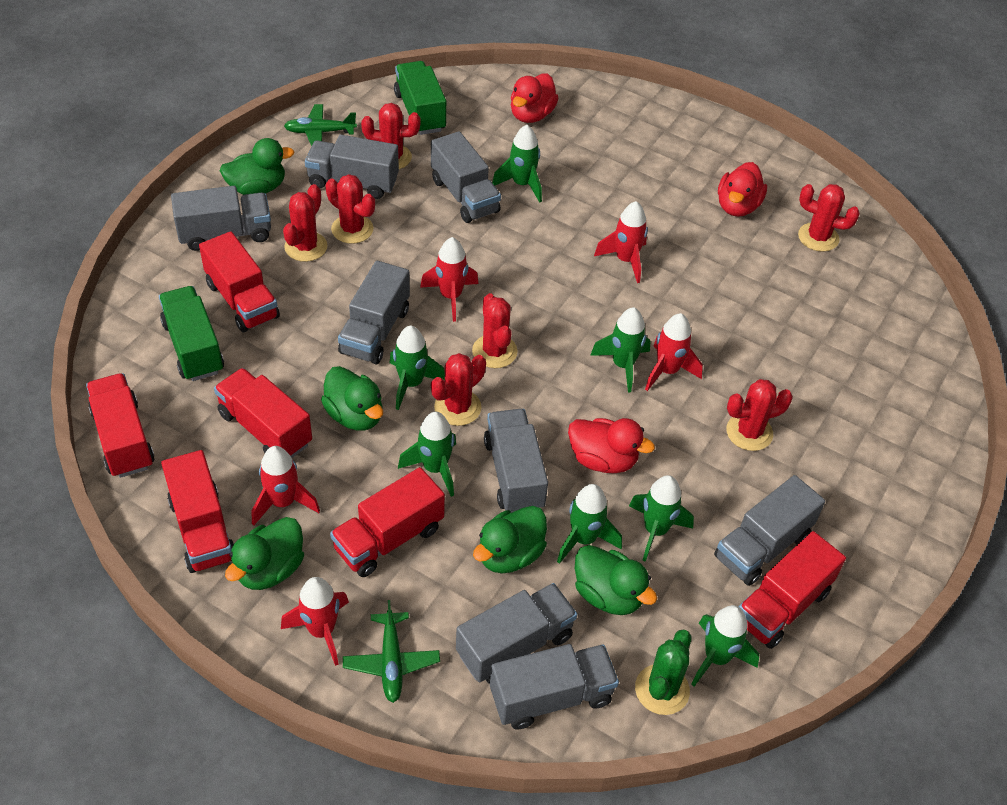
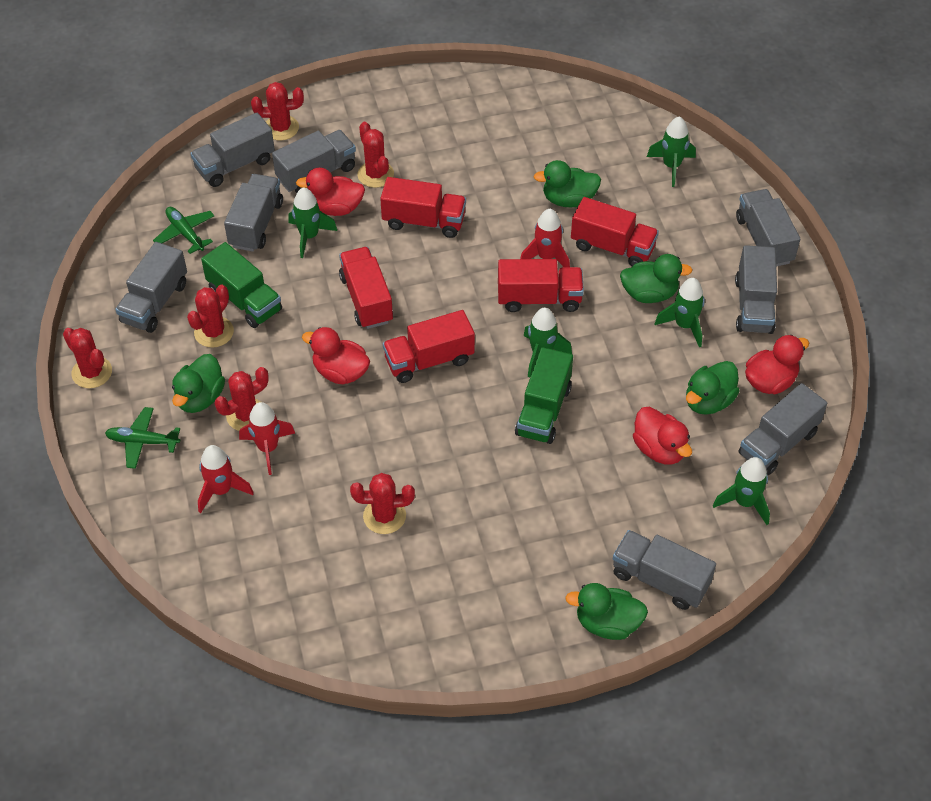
green cactus: [635,630,692,715] = 1 -> none = 0
green rocket: [390,325,445,410] [398,412,456,497] [492,125,542,202] [557,484,622,564] [590,307,651,393] [629,475,694,562] [691,605,759,687] = 7 -> [289,187,337,258] [524,307,572,377] [647,116,696,187] [655,278,705,347] [713,457,770,525] = 5
red cactus: [283,184,327,262] [326,174,375,244] [361,103,421,169] [431,353,486,426] [472,293,518,368] [726,379,793,451] [798,184,860,252] = 7 -> [63,328,112,388] [187,285,234,348] [215,367,269,431] [251,82,304,141] [350,473,415,534] [358,122,394,188] = 6
red duck: [511,73,559,123] [568,418,655,473] [718,162,767,217] = 3 -> [296,168,365,216] [302,327,370,384] [633,407,692,465] [745,335,809,394] = 4
red rocket: [252,446,320,526] [281,577,349,666] [420,237,479,322] [594,201,648,283] [645,313,703,391] = 5 -> [198,445,254,513] [239,402,295,475] [520,209,570,267] = 3
red truck: [86,373,154,478] [161,450,234,573] [199,231,280,332] [214,368,312,458] [330,467,445,577] [739,531,846,649] = 6 -> [339,247,393,329] [380,177,466,238] [383,310,475,383] [498,259,584,312] [571,197,659,266] = 5

